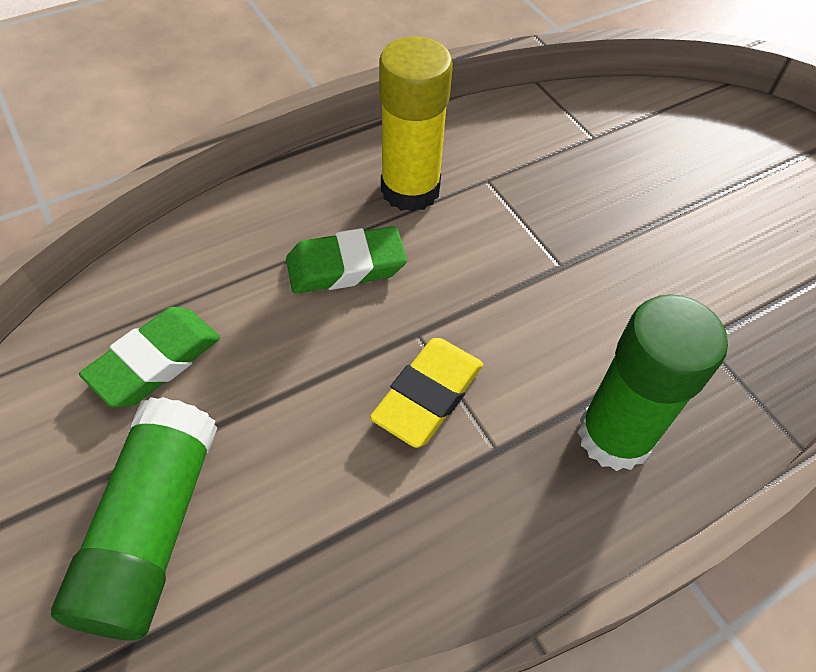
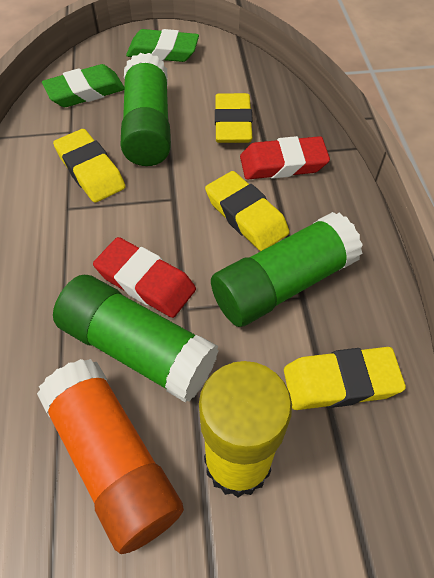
green glue stick: [51,397,218,640] [578,294,728,471] = 2 -> [53,275,218,403] [120,53,171,166] [211,212,363,327] = 3
orange glue stick: none = 0 -> [37,359,184,554] = 1
red eraser: none = 0 -> [93,237,196,318] [240,136,330,179] = 2
yellow eraser: [370,338,483,448] = 1 -> [53,129,126,202] [205,171,290,251] [215,93,253,143] [284,347,406,410] = 4

